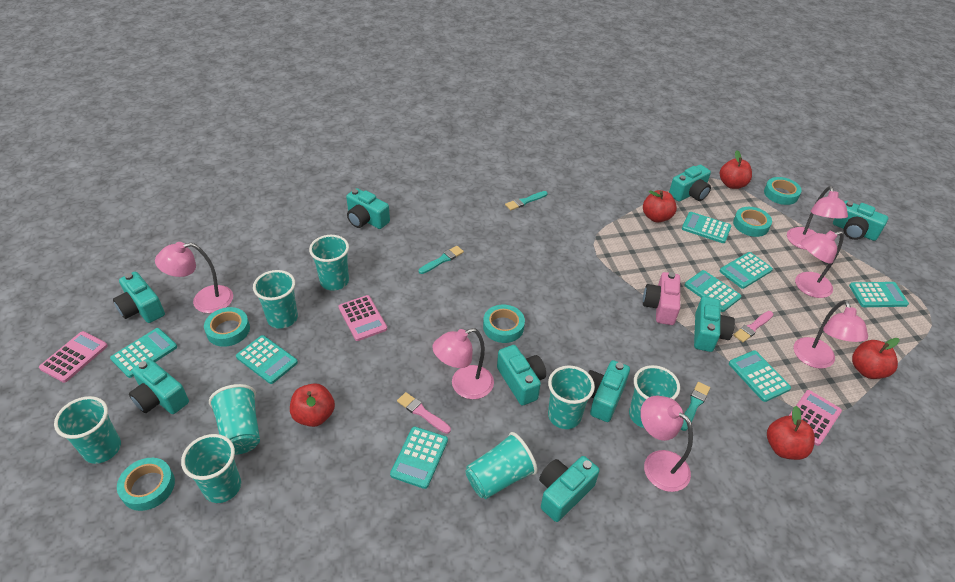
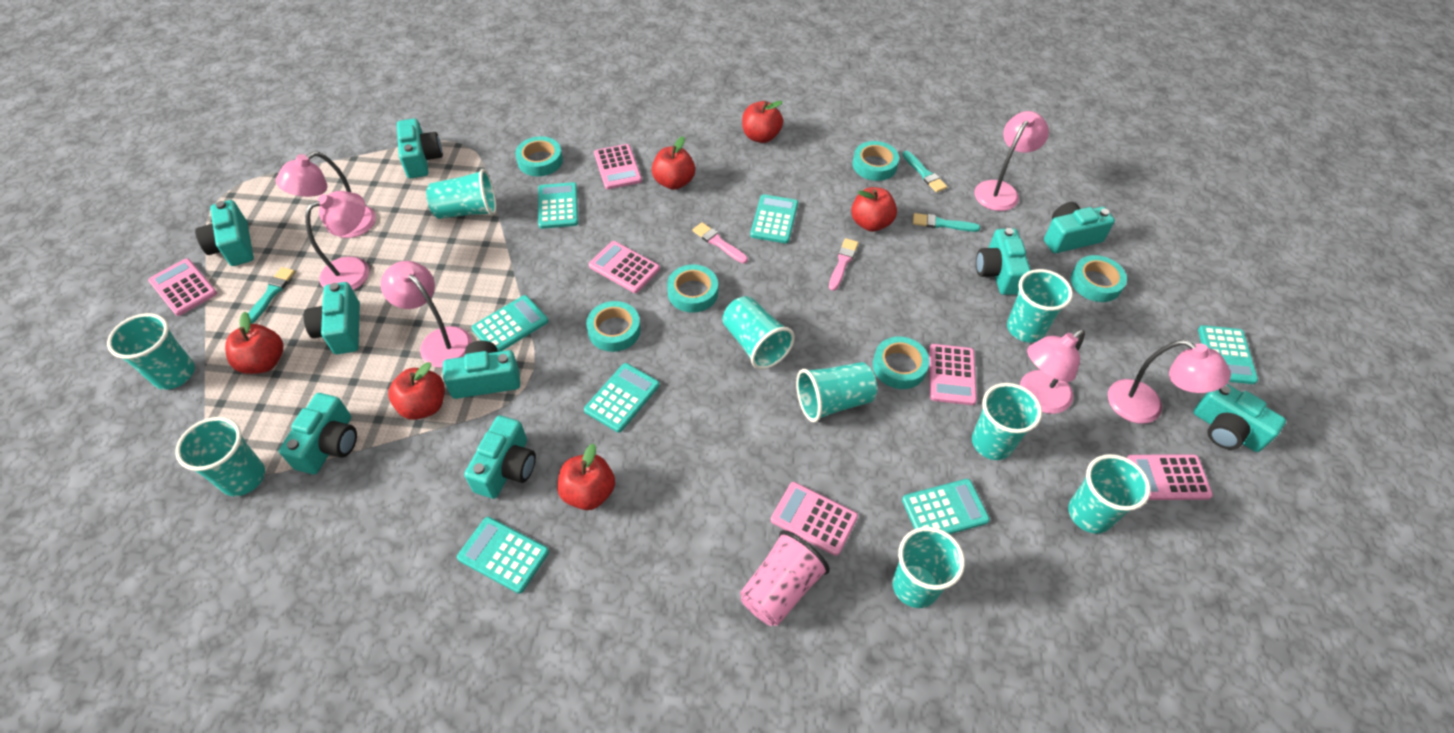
pink calculator: [39,331,108,383] [338,295,387,341] [789,390,842,446] = 3 -> [148,259,217,316] [589,241,660,293] [594,144,642,189] [771,482,858,556] [929,344,977,405] [1126,454,1213,500] = 6
pink camera: [643,272,680,325] = 1 -> none = 0
pink cup: none = 0 -> [740,530,830,626] = 1
red apple: [290,383,335,427] [643,190,677,223] [720,150,752,189] [767,406,815,460] [852,338,899,379] = 5 -> [225,312,283,374] [388,362,445,420] [557,443,615,510] [652,136,695,190] [742,101,783,143] [851,187,897,232] = 6
turquoise calculator: [110,328,177,378] [236,335,298,384] [390,427,448,489] [682,212,732,243] [684,270,741,312] [720,252,773,289] [729,350,791,402] [849,282,909,307] = 8 -> [457,517,549,594] [471,295,548,352] [538,182,578,229] [584,363,660,432] [750,194,798,243] [902,479,990,534] [1198,325,1258,384] = 7
turquoise cup: [54,396,121,464] [181,434,241,503] [209,384,260,455] [253,270,298,329] [309,235,349,291] [465,432,538,499] [548,366,595,429] [629,365,680,428] = 8 -> [107,313,195,390] [175,417,265,496] [426,169,496,219] [722,296,795,369] [796,362,877,423] [892,527,965,608] [972,383,1042,460] [1007,269,1073,343] [1068,454,1151,534] = 9
turquoise tape: [117,458,175,511] [204,307,250,347] [483,305,525,343] [733,207,772,237] [764,177,802,205] = 5 -> [515,136,563,176] [586,301,641,352] [667,264,718,313] [853,141,899,181] [873,336,930,389] [1071,255,1127,302] = 6

